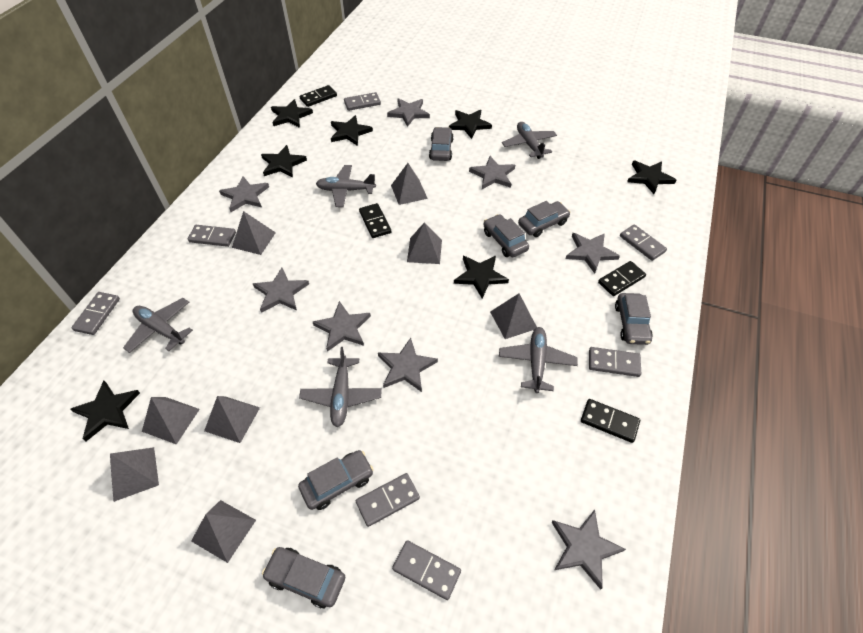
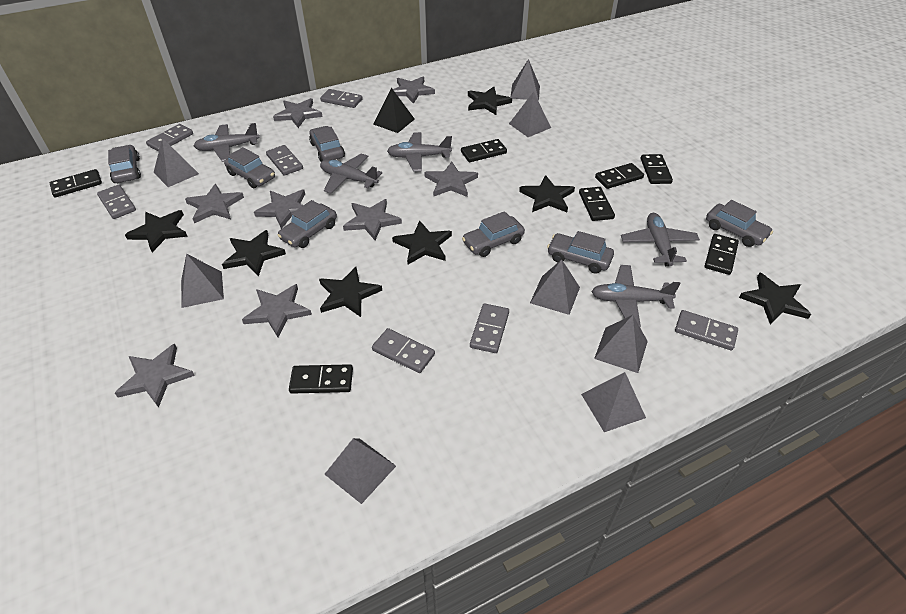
black domino: [299,85,337,107] [359,203,391,238] [581,399,640,443] [598,261,646,296] = 4 -> [50,169,102,197] [289,364,353,394] [461,139,507,162] [579,187,615,221] [595,163,644,189] [641,154,673,184] [705,234,739,275] = 7
black pyramid: none = 0 -> [373,88,415,133] = 1
grey car: [262,547,345,608] [298,450,374,510] [429,127,454,161] [484,214,529,257] [518,201,570,237] [615,293,653,345] = 6 -> [108,145,141,183] [224,147,275,188] [277,200,337,248] [309,126,345,162] [462,211,525,257] [547,231,614,274] [706,200,773,247] = 7

